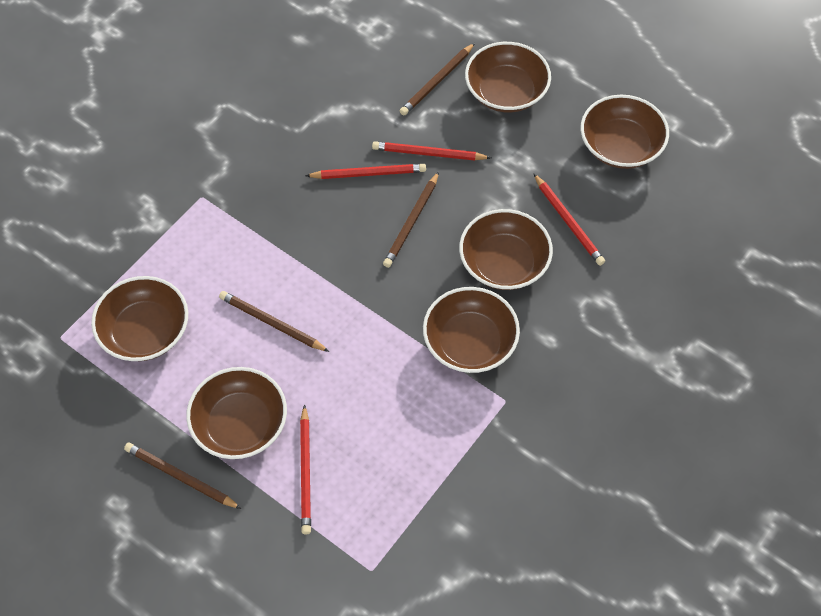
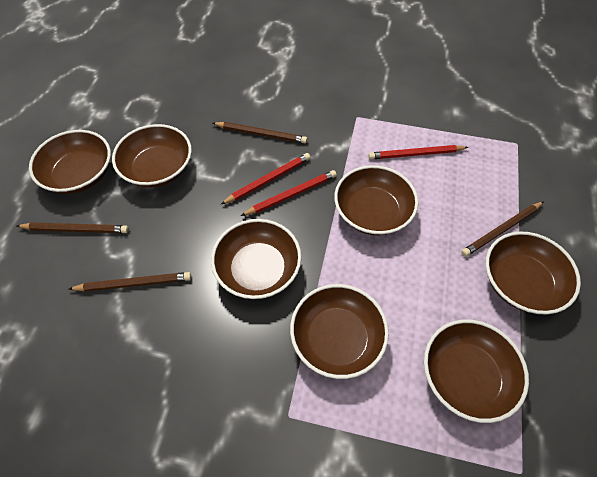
brown bowl: [91,276,188,361] [186,367,287,459] [423,287,520,373] [459,209,553,290] [465,42,551,112] [580,95,669,169] = 6 -> [29,130,111,194] [112,124,192,187] [211,219,302,299] [290,284,389,379] [334,165,418,235] [424,320,529,423] [485,231,581,315] = 7
red pencil: [300,404,311,535] [305,164,426,179] [372,141,491,160] [534,174,605,266] = 4 -> [221,153,310,204] [241,170,337,216] [368,145,469,159] = 3

